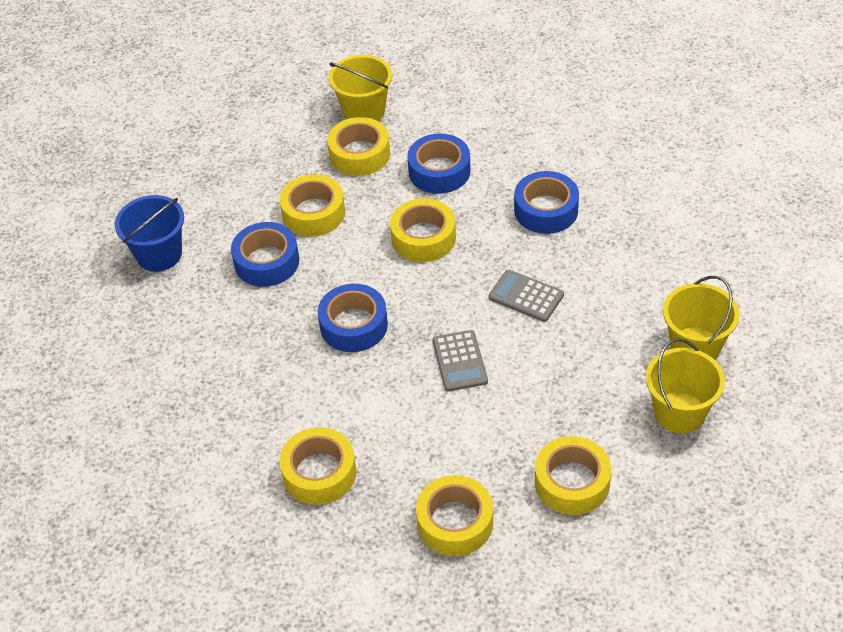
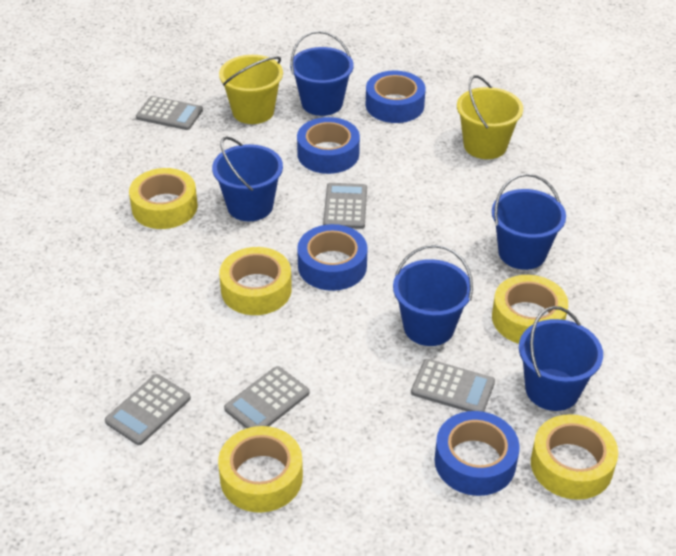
blue bucket: [115,195,184,272] = 1 -> [212,136,283,221] [290,31,353,116] [393,245,473,346] [492,173,566,270] [519,306,603,411] = 5
grey calculator: [432,330,488,392] [489,270,564,322] = 2 -> [105,374,191,445] [136,96,203,130] [224,366,309,428] [323,183,367,229] [411,359,495,412] = 5
yellow bucket: [329,55,392,121] [646,338,725,433] [663,276,740,360] = 3 -> [219,55,283,124] [457,75,523,159] = 2
yellow tape: [279,174,345,237] [280,427,356,505] [327,117,390,176] [390,198,456,262] [416,475,493,556] [535,436,611,515] = 6 -> [129,168,198,229] [218,426,303,513] [219,247,292,315] [492,275,568,344] [531,414,618,500] = 5

